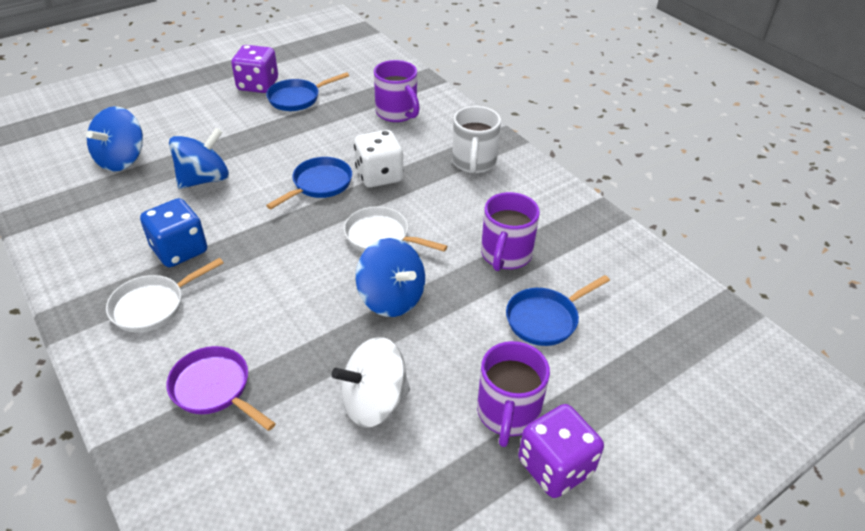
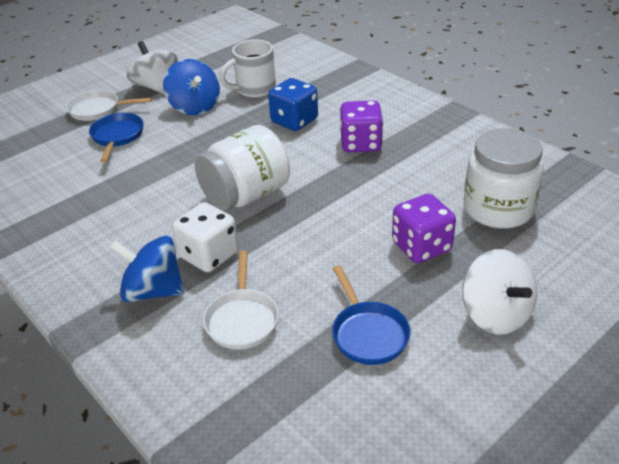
blue pan: [266,72,349,111] [266,157,352,209] [506,275,610,346] = 3 -> [89,113,144,163] [332,265,411,365] = 2
blue spinning top: [86,106,143,172] [169,128,229,189] [355,238,425,317] = 3 -> [109,235,184,302] [163,59,220,115] = 2
purple mug: [374,60,420,122] [477,341,550,447] [481,192,540,271] = 3 -> none = 0
purple pan: [166,346,276,431] = 1 -> none = 0
white jar: none = 0 -> [195,125,290,211] [464,128,544,229] = 2
white spinning top: [332,337,410,428] = 1 -> [127,41,178,94] [462,249,537,335] = 2

